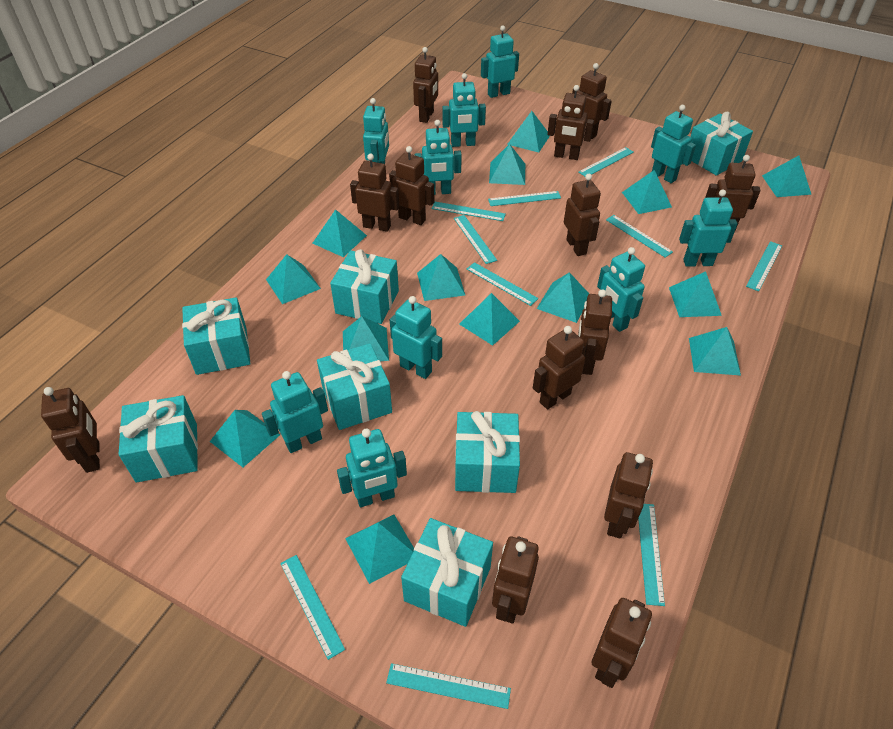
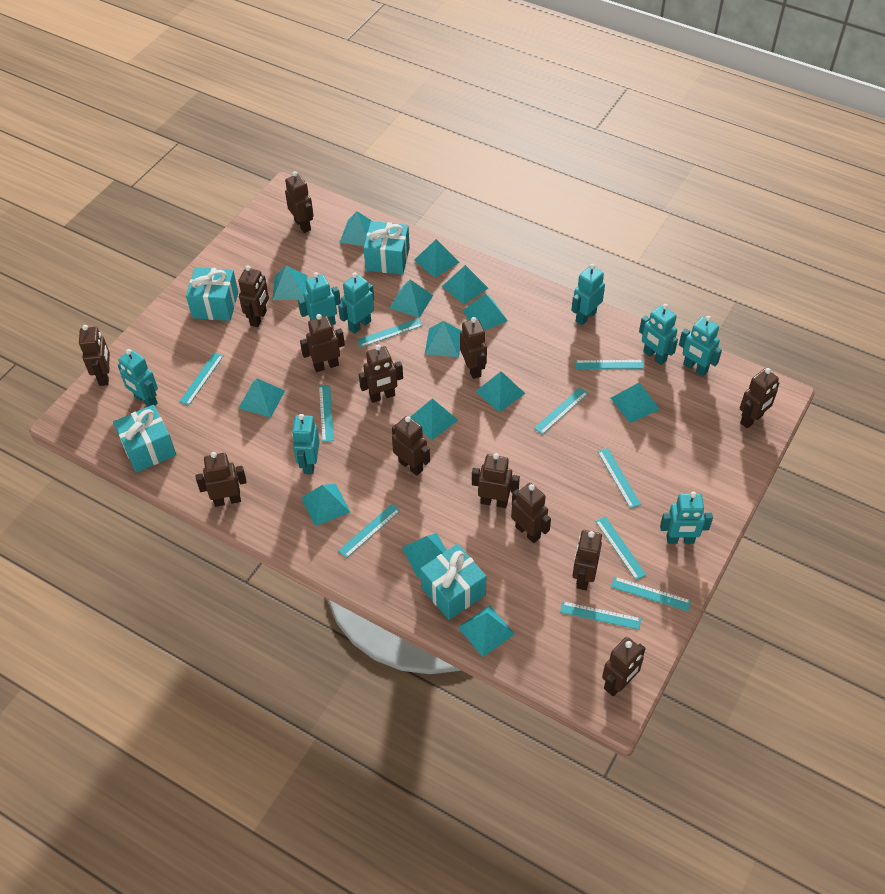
turquoise gift: [119,395,198,483] [182,297,250,375] [317,343,392,430] [330,249,399,324] [401,518,493,627] [455,411,520,493] [690,112,753,176] = 7 -> [113,405,176,473] [186,267,239,321] [364,221,410,275] [420,544,487,620] = 4
turquoise robot: [262,371,328,453] [337,428,407,507] [363,98,389,164] [390,296,442,379] [415,120,462,195] [442,73,486,147] [481,25,519,98] [597,247,645,332] [651,105,696,183] [679,189,738,267] = 10 -> [118,349,158,407] [292,414,320,474] [298,272,341,325] [338,273,374,334] [571,264,605,325] [639,304,678,365] [660,491,713,544] [679,316,722,376] = 8

